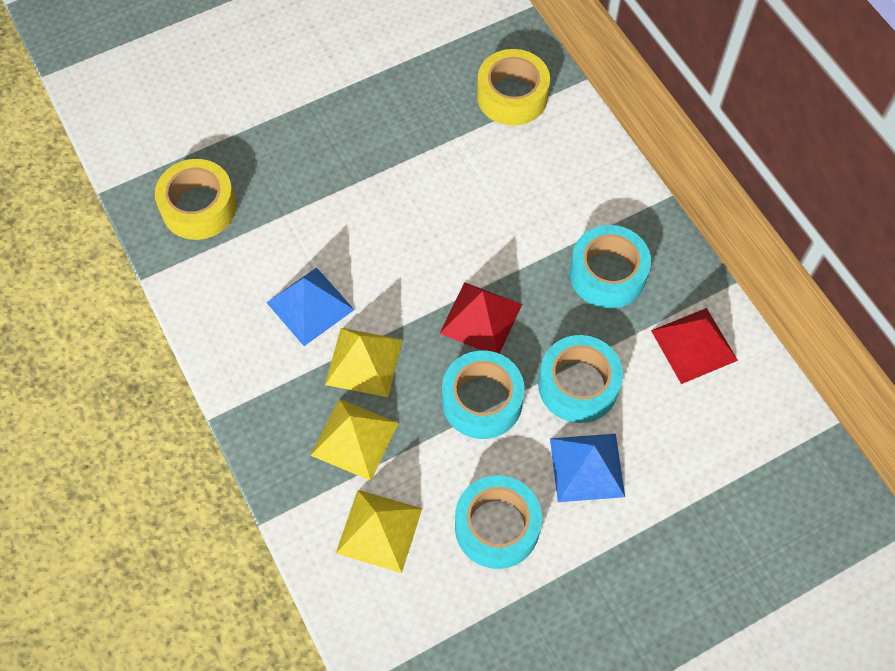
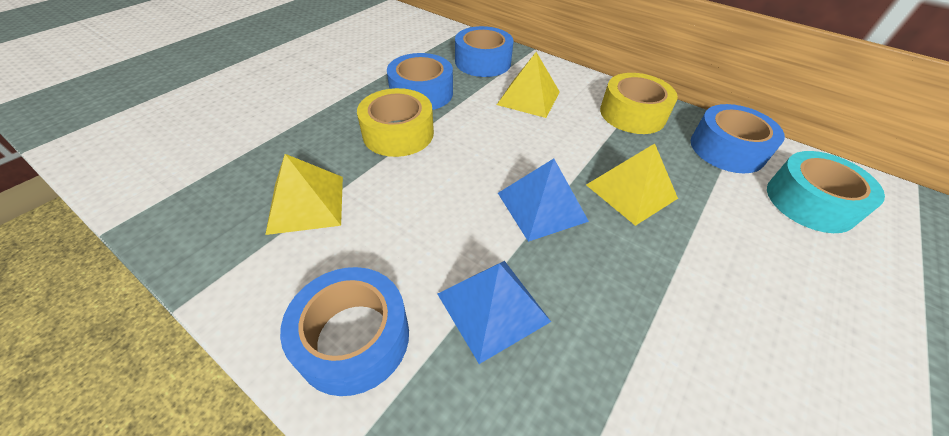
blue tape: none = 0 -> [280,267,409,396] [387,53,453,110] [455,26,513,77] [691,104,785,173] = 4
red pyramid: [439,282,522,354] [651,308,738,384] = 2 -> none = 0
turquoise tape: [442,351,525,439] [455,475,542,569] [538,335,623,423] [570,225,651,309] = 4 -> [767,151,885,233] = 1

